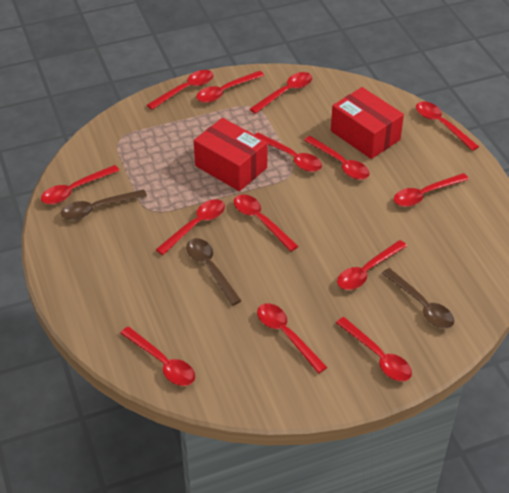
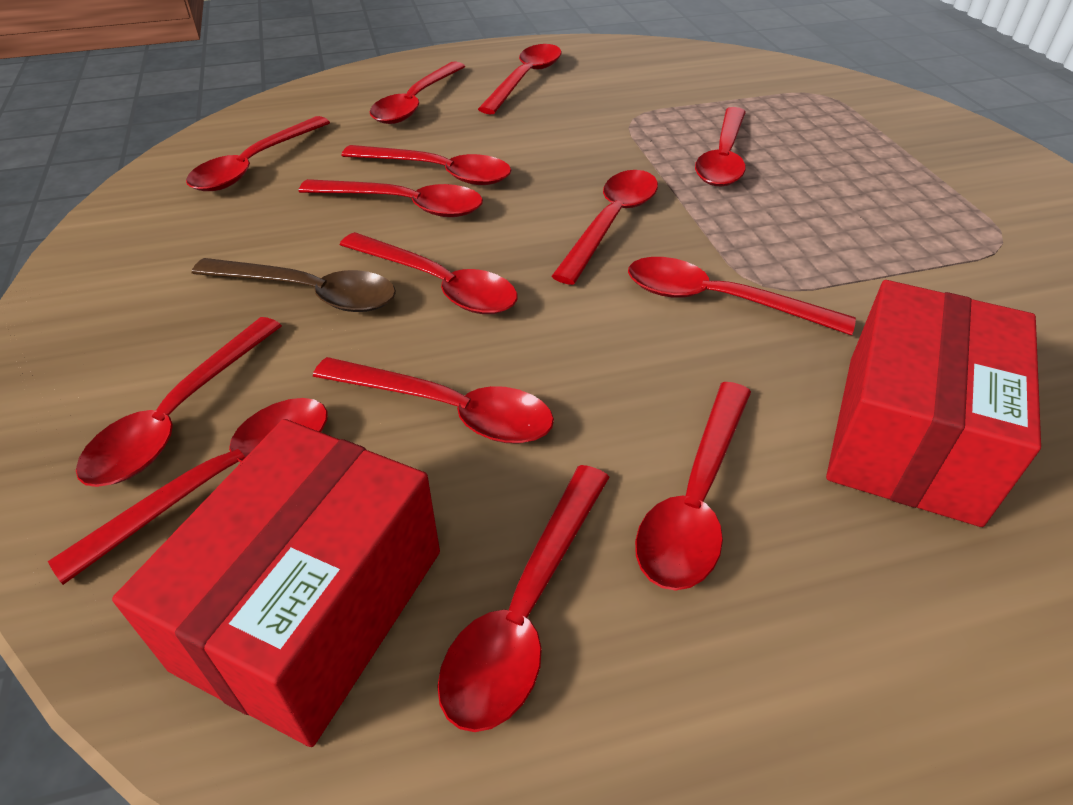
brown spoon: [61,189,147,220] [186,238,241,306] [382,268,454,329] = 3 -> [192,258,396,312] = 1

